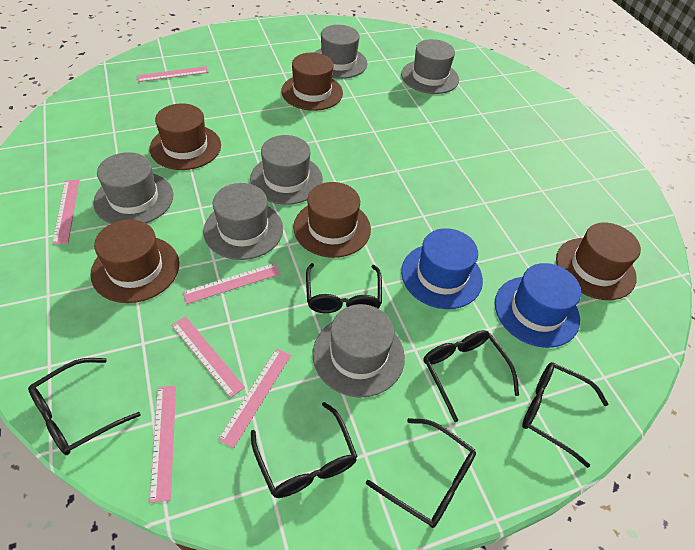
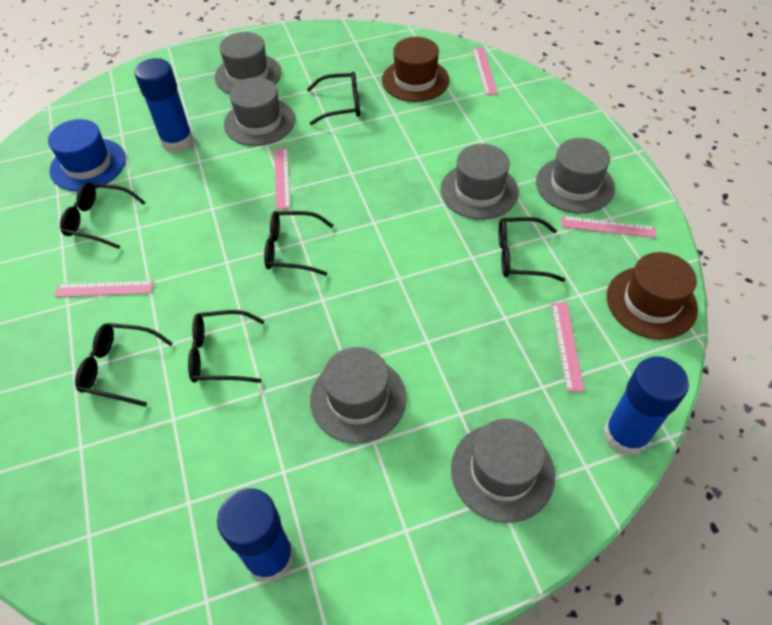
blue glue stick: none = 0 -> [135,58,194,153] [217,488,294,583] [604,356,689,456] = 3
blue hat: [401,228,483,309] [495,263,581,348] = 2 -> [48,119,126,191] = 1
brown hat: [90,219,179,303] [150,103,221,170] [281,53,343,111] [293,182,371,258] [556,222,641,300] = 5 -> [382,37,449,102] [607,252,698,339] = 2
pink ruler: [52,180,80,245] [137,66,209,82] [149,385,176,503] [171,316,245,398] [183,263,280,304] [218,348,291,448] = 6 -> [54,281,154,297] [274,148,290,210] [473,48,498,95] [551,303,584,392] [561,216,656,238] = 5

